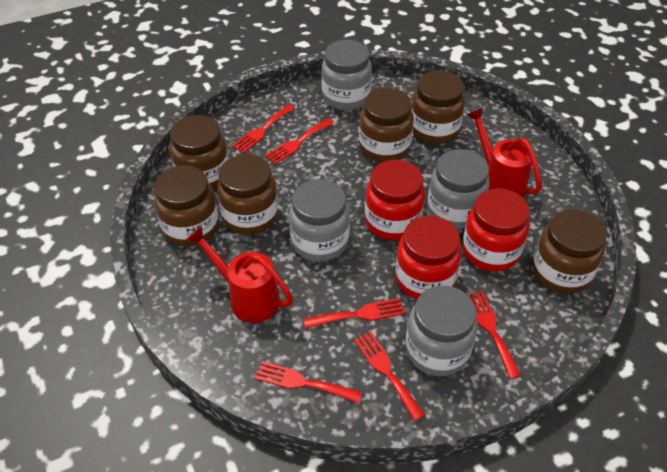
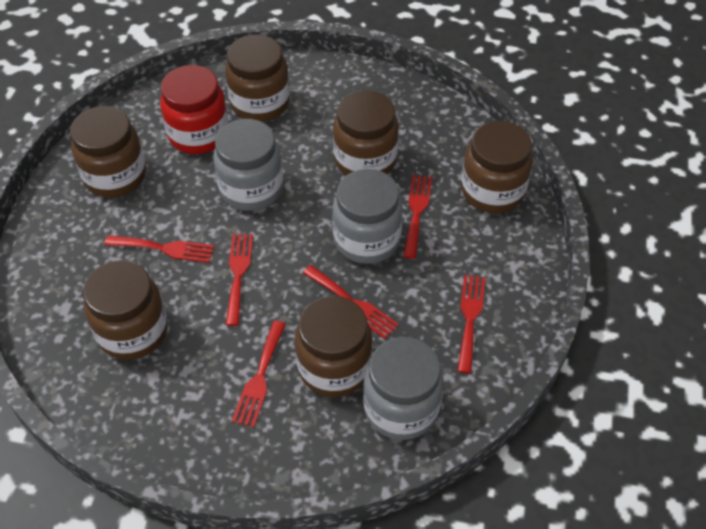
grey jar: [289,179,350,262] [321,40,372,111] [405,286,477,376] [427,149,490,229] = 4 -> [213,119,283,211] [332,169,403,264] [363,337,444,440] = 3
red jar: [365,160,425,240] [395,216,461,299] [463,188,530,272] = 3 -> [160,65,228,154] = 1
red watering can: [186,225,293,323] [467,107,542,197] = 2 -> none = 0

